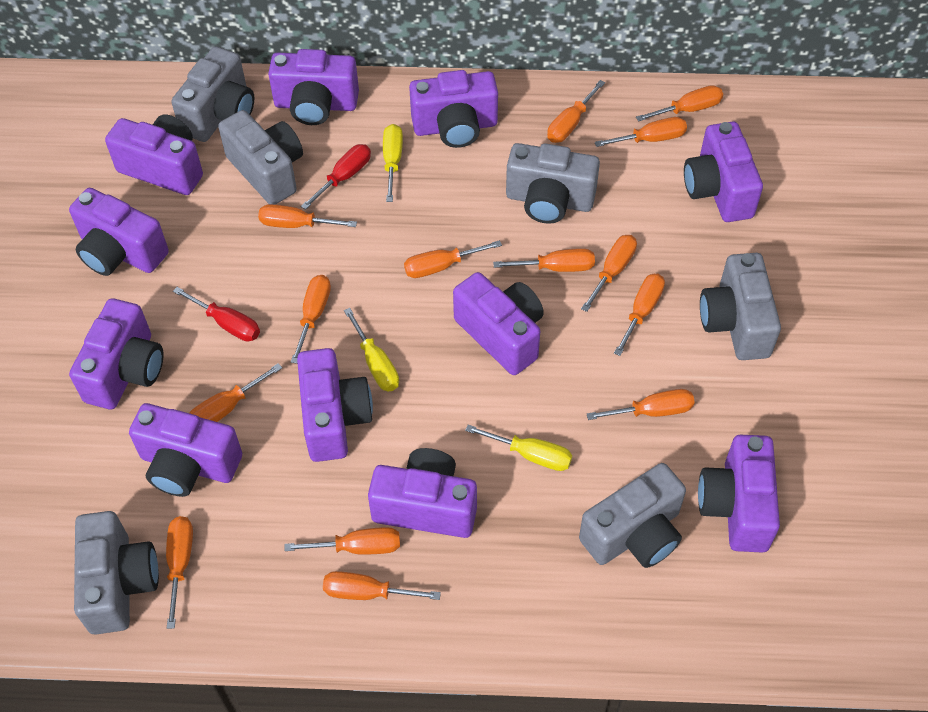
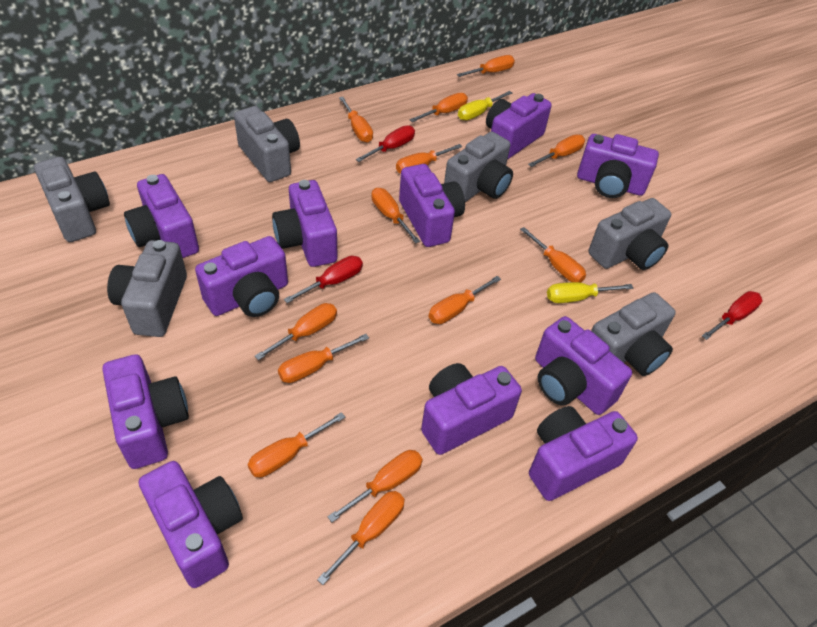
orange screwdriver: [166,516,193,629] [189,363,282,422] [258,204,357,228] [284,527,400,555] [291,275,331,364] [323,571,441,600] [404,240,502,278] [493,248,595,272] [547,80,605,143] [581,235,637,312] [587,389,695,420] [595,117,687,147] [614,274,665,356] [636,85,723,122] = 14 -> [248,412,345,478] [255,303,337,360] [278,334,369,383] [317,491,405,585] [327,450,423,522] [339,97,373,142] [371,188,420,244] [396,144,462,174] [409,93,468,122] [429,276,501,324] [457,55,515,77] [520,227,586,283] [528,134,585,167] = 13
red screwdriver: [173,287,260,342] [301,144,371,210] = 2 -> [284,256,363,303] [356,125,415,162] [702,291,763,340] = 3
yellow screwdriver: [344,308,399,391] [383,124,403,202] [465,425,572,471] = 3 -> [458,91,512,120] [547,282,633,303] = 2

